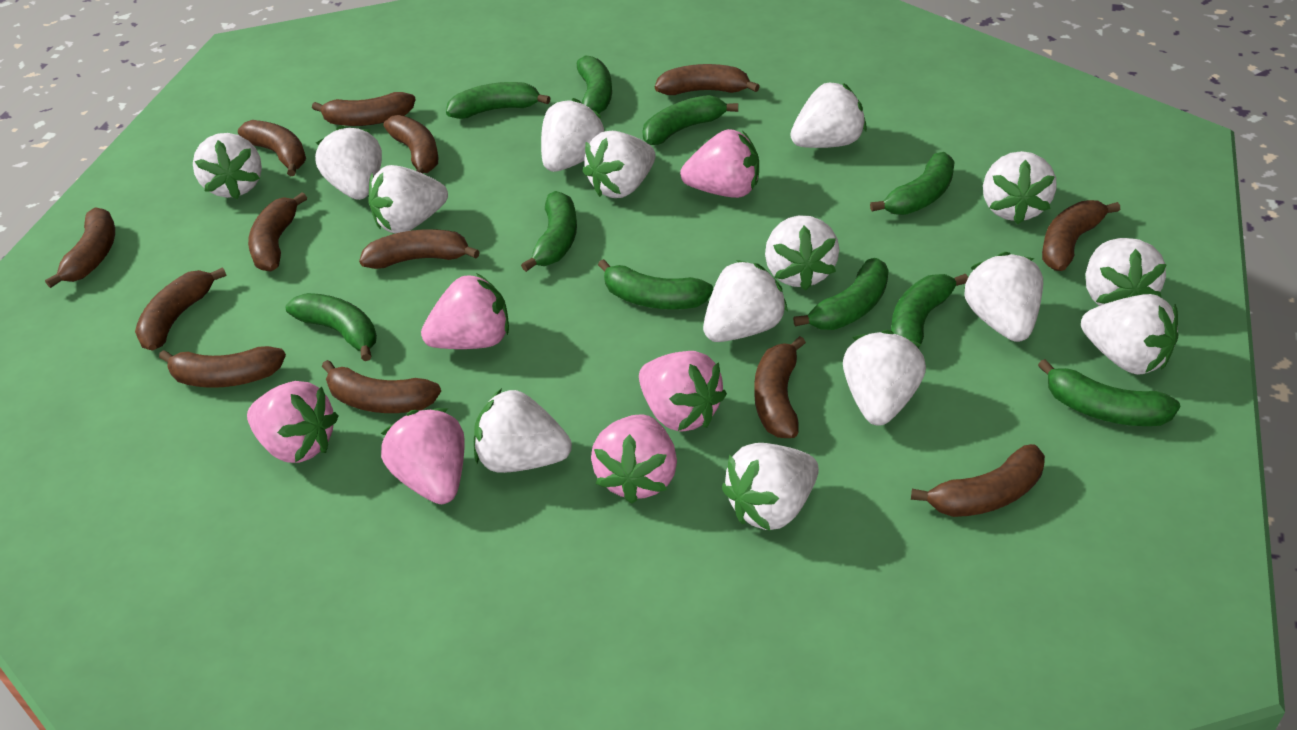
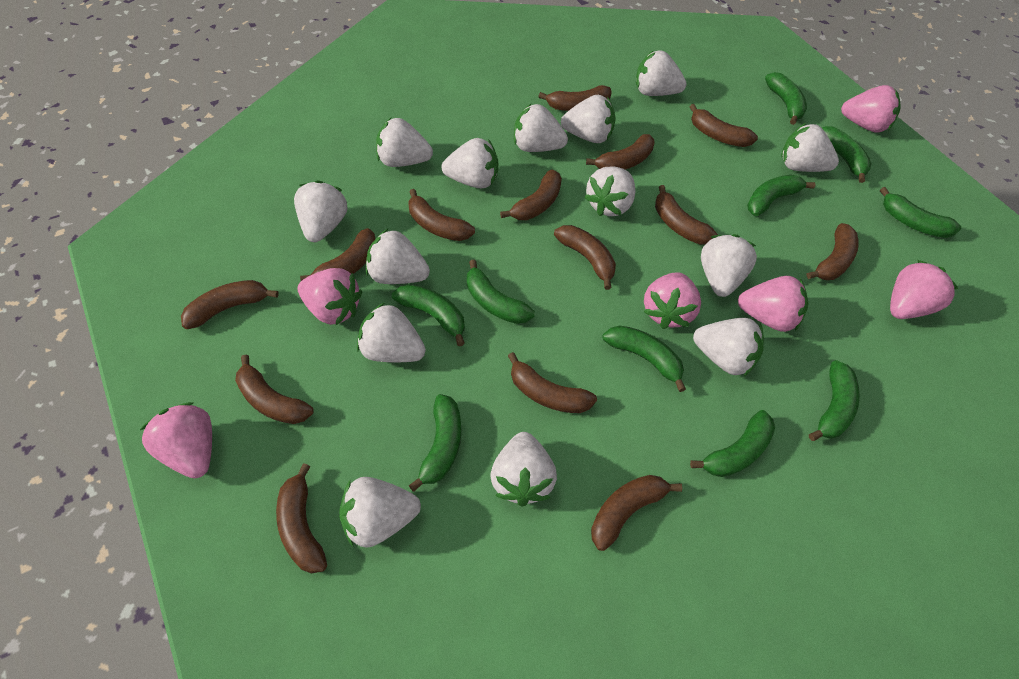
brown banana: [45,207,115,288] [135,267,227,351] [159,346,286,388] [238,120,306,176] [248,192,307,272] [312,92,416,126] [322,360,441,413] [359,229,480,269] [383,115,439,174] [655,64,760,95] [754,336,806,438] [911,444,1045,517] [1042,200,1120,271] = 13 -> [181,280,279,329] [235,355,314,424] [276,463,327,573] [300,228,375,281] [408,189,475,241] [500,170,562,220] [508,352,597,413] [538,85,612,111] [554,225,616,290] [586,134,654,170] [591,475,682,551] [655,185,718,244] [689,104,758,147] [806,223,859,280] = 14
white strawberry: [193,133,262,199] [315,125,382,200] [368,165,448,233] [474,388,572,473] [541,98,605,172] [583,131,655,198] [703,260,788,342] [722,443,819,531] [765,215,839,291] [790,82,867,148] [843,330,926,426] [964,252,1043,342] [983,151,1057,224] [1081,294,1179,375] [1085,238,1167,306] = 15 -> [294,180,348,242] [339,477,421,548] [357,302,426,362] [366,229,430,284] [376,118,433,167] [442,138,498,188] [490,432,557,506] [514,104,568,152] [561,95,616,143] [584,166,635,216] [636,50,687,96] [693,318,764,377] [701,234,757,297] [781,123,839,172] = 14

